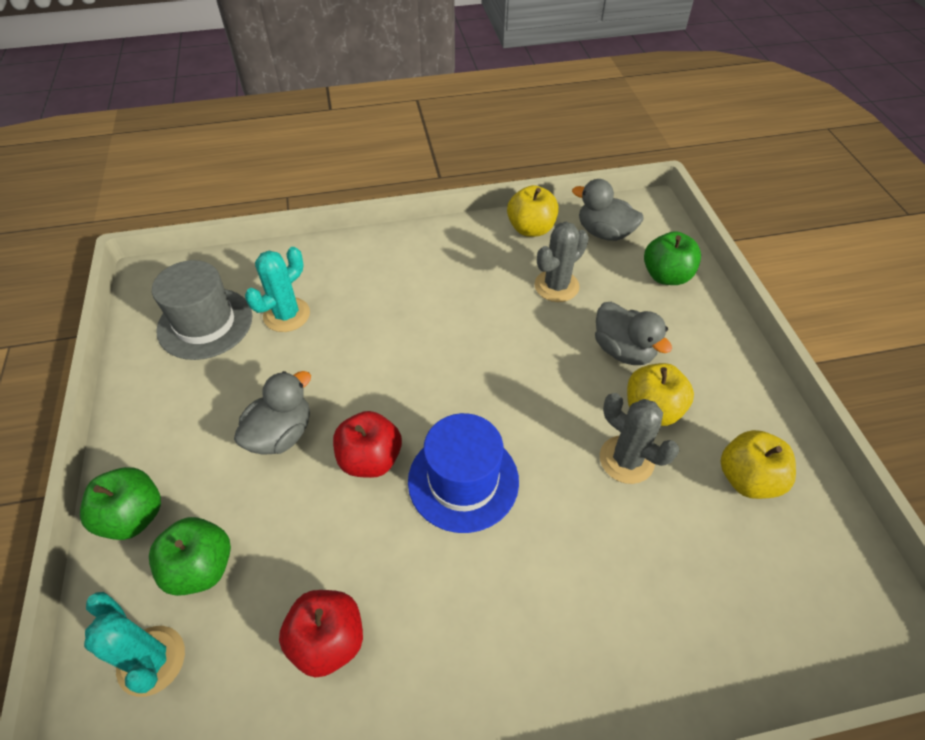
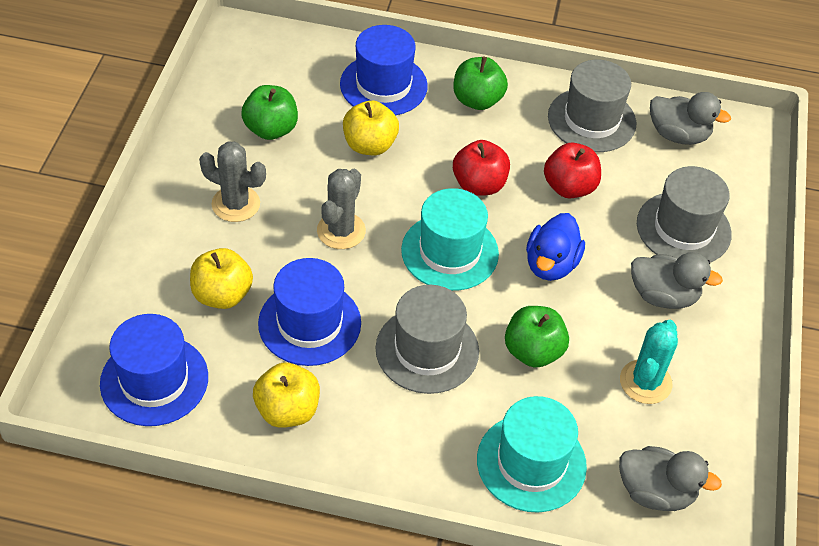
blue duck: none = 0 -> [526,213,585,281] = 1
blue hat: [408,413,519,533] = 1 -> [100,314,208,426] [258,258,361,366] [340,25,428,116] = 3
grey hat: [152,260,252,360] = 1 -> [375,285,479,394] [548,60,636,152] [637,166,732,262] = 3
turquoise cactus: [84,592,185,697] [245,247,310,332] = 2 -> [620,320,678,404] = 1
turquoise hat: none = 0 -> [401,188,499,291] [477,396,587,513] = 2

